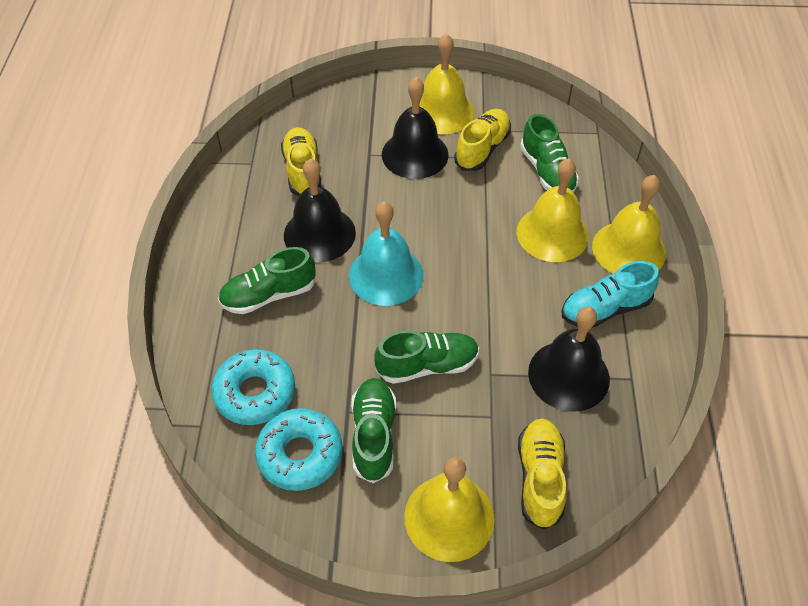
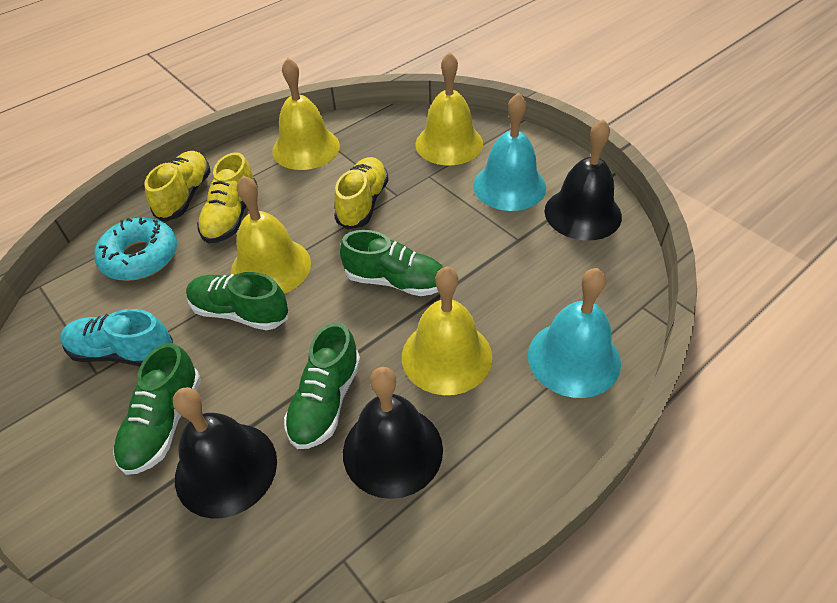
turquoise bell: [349,202,423,306] = 1 -> [473,93,546,211] [528,268,621,398] = 2
turquoise donut: [211,349,295,425] [255,408,343,491] = 2 -> [94,217,177,281] = 1

